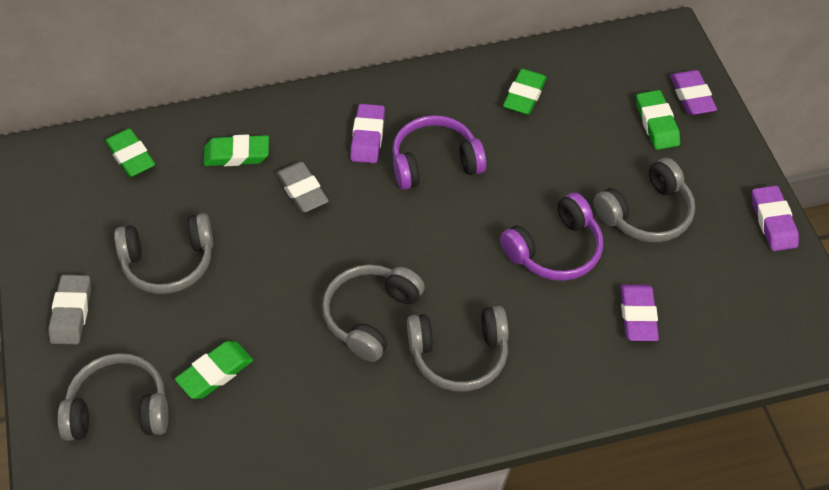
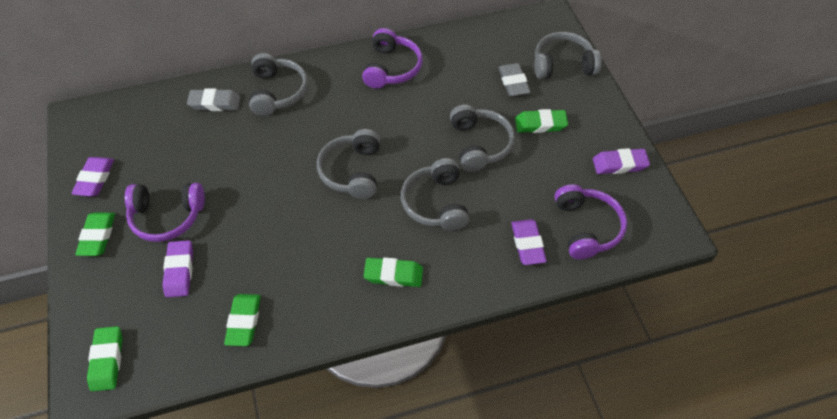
purple headphones: [392,115,486,190] [500,193,603,281] = 2 -> [125,183,205,242] [362,28,423,89] [554,184,627,259] = 3

